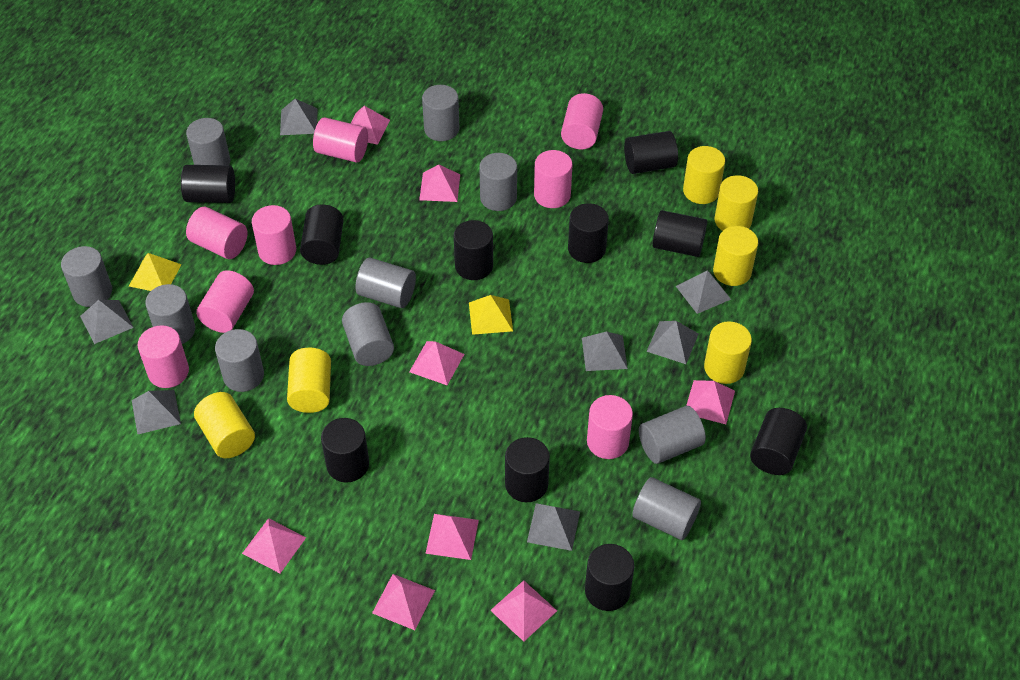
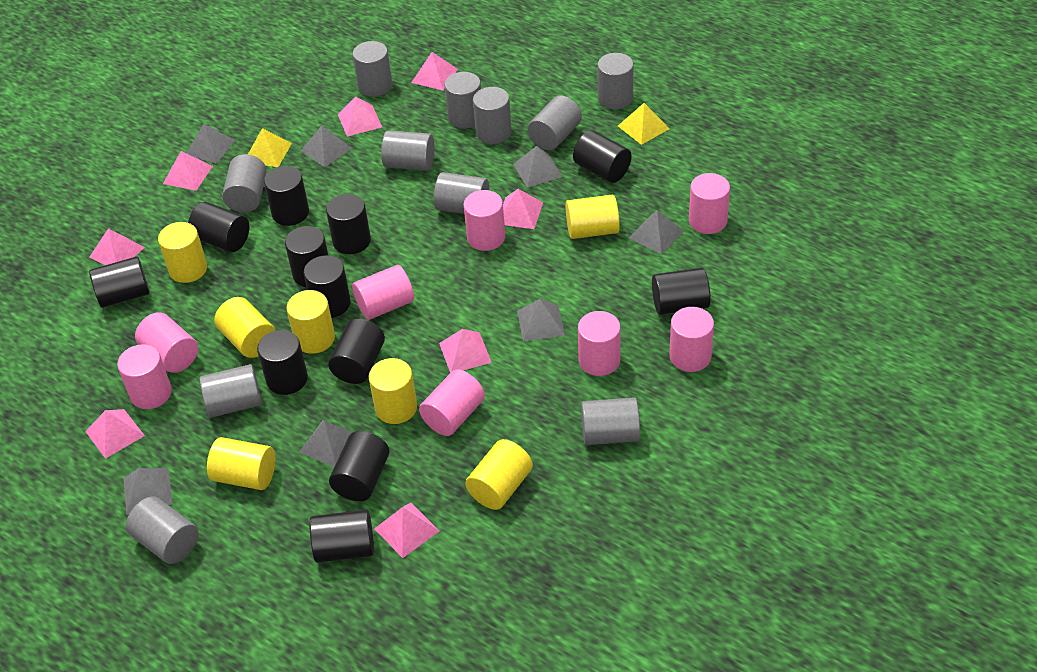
black cylinder: [181,165,235,203] [300,204,344,265] [321,418,369,483] [454,220,493,280] [505,437,550,502] [568,203,609,263] [585,544,635,611] [624,131,678,174] [652,210,707,257] [750,408,807,475] = 10 -> [89,256,149,308] [188,202,249,252] [257,330,308,395] [264,166,309,226] [285,226,328,287] [303,255,351,318] [310,509,374,563] [326,194,371,254] [328,319,385,384] [329,431,390,501] [573,130,632,183] [652,268,711,315] = 12
grey cylinder: [61,246,112,307] [145,284,195,344] [186,118,230,165] [215,329,264,392] [342,302,394,366] [355,257,416,308] [422,85,459,141] [479,153,517,211] [632,477,701,540] [639,406,706,464] = 10 -> [126,496,199,564] [199,364,262,418] [222,154,267,212] [353,41,392,97] [381,130,434,171] [434,172,489,214] [444,72,481,129] [473,87,512,144] [528,95,582,150] [581,397,640,445] [598,53,634,109] = 11
yellow cylinder: [194,392,255,458] [287,348,331,413] [683,146,725,204] [704,321,752,384] [713,226,758,286] [714,175,758,231] = 6 -> [158,222,207,283] [207,437,275,490] [214,297,275,358] [286,290,335,354] [369,358,417,424] [465,439,533,510] [566,195,620,239] = 7

